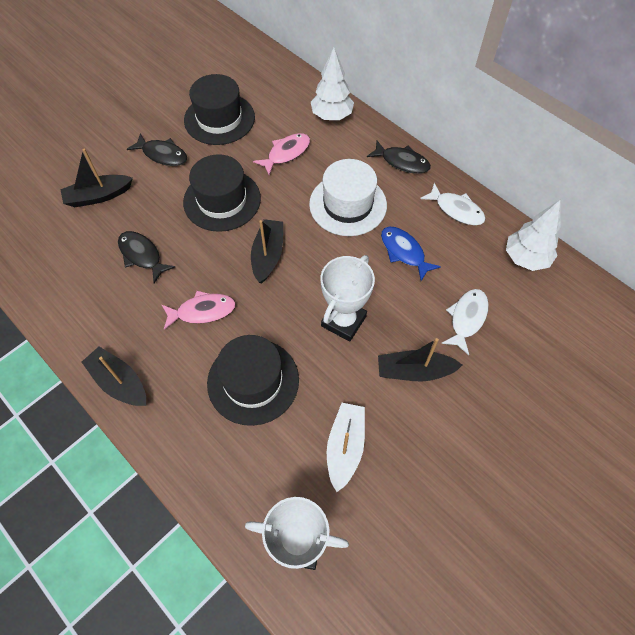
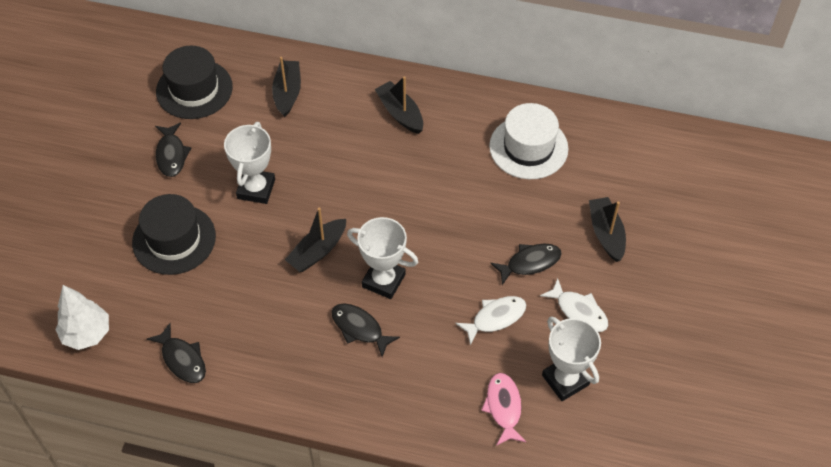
black fish: [118,231,175,283] [127,134,187,166] [367,141,431,174] = 3 -> [147,323,206,383] [155,122,191,177] [332,303,400,357] [490,243,562,285] = 4
black hat: [183,154,261,232] [184,74,255,145] [207,335,299,426] = 3 -> [132,194,216,275] [156,46,233,119] = 2
blue fish: [381,227,441,281] = 1 -> none = 0
pink fish: [162,291,236,330] [253,133,310,175] = 2 -> [481,373,526,446] = 1
white boat: [327,403,365,492] = 1 -> none = 0
white tree: [311,48,354,120] [506,200,561,271] = 2 -> [55,285,109,350] = 1
white trophy: [245,497,349,570] [320,255,375,342] = 2 -> [224,122,275,204] [347,217,418,299] [542,316,601,401] = 3

